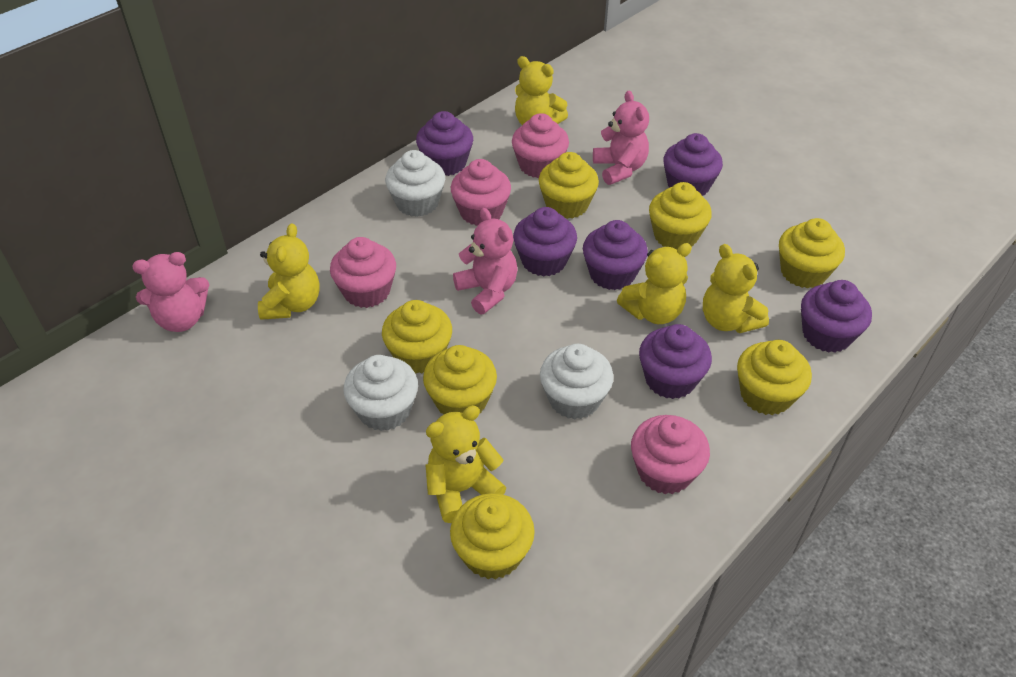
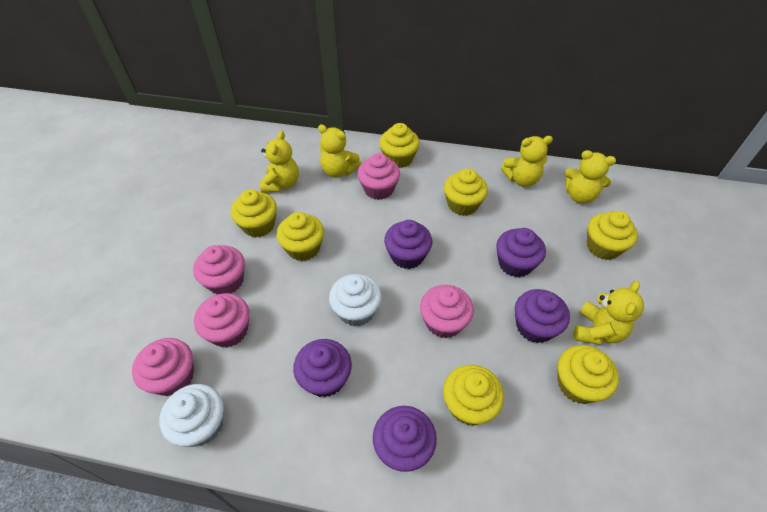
pink cupcake: [330,237,396,308] [451,159,511,226] [512,113,569,178] [631,415,710,494] = 4 -> [132,338,194,396] [193,245,245,294] [194,293,249,348] [358,153,400,200] [420,285,474,338] = 5
pink teddy bear: [132,252,209,332] [453,208,518,314] [593,91,649,185] = 3 -> none = 0
purple cupcake: [416,111,473,176] [513,207,577,277] [583,220,648,290] [639,324,712,399] [664,133,723,196] [801,280,872,353] = 6 -> [293,339,352,397] [373,406,437,472] [384,220,432,269] [496,228,546,277] [515,289,570,343] = 5
white cupcake: [344,355,418,431] [385,150,445,217] [540,344,614,420] = 3 -> [159,384,224,447] [329,274,382,326] = 2

